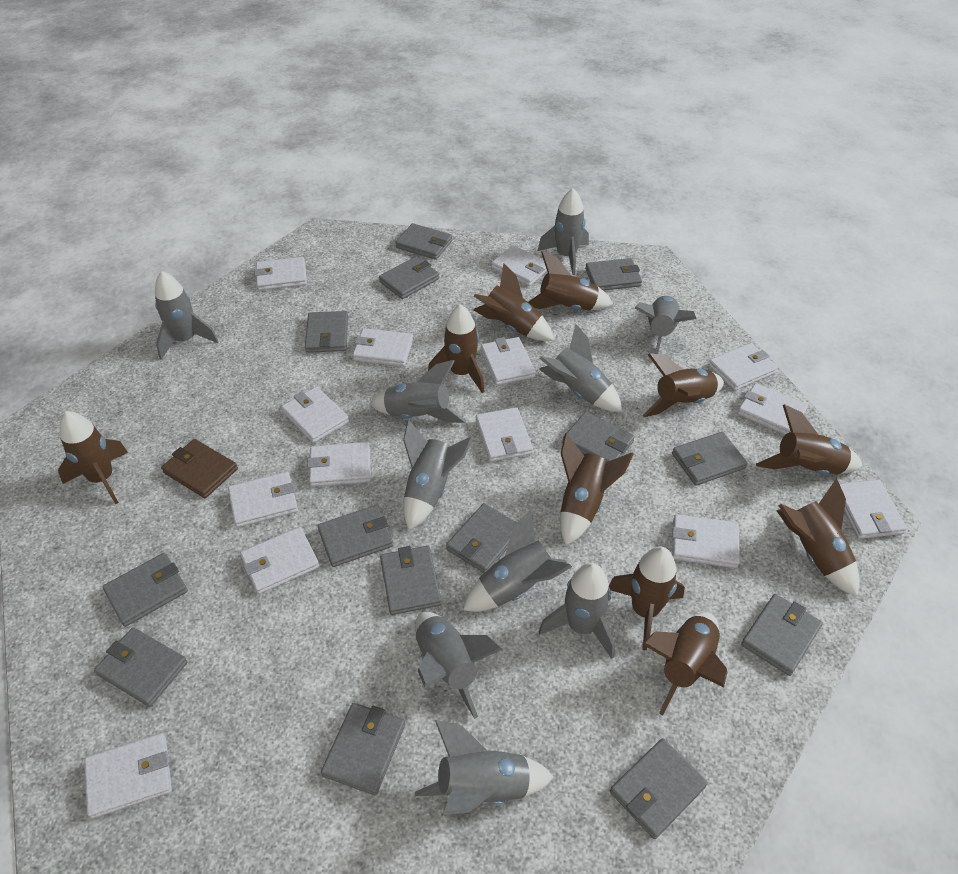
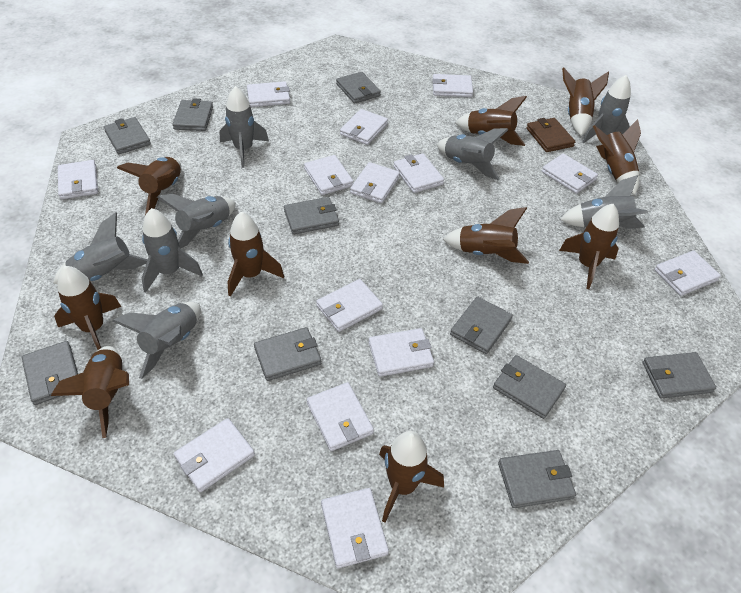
grey rocket: [155,271,219,360] [369,360,466,423] [403,420,473,530] [415,612,502,719] [415,720,554,815] [463,510,572,612] [538,188,589,275] [539,324,622,412] [539,563,615,659] [634,296,696,354] = 10 -> [53,212,148,284] [112,302,201,379] [142,208,203,293] [157,194,236,248] [220,86,269,168] [437,128,508,180] [560,175,648,229] [582,75,631,144] = 8
grey wallet: [94,627,187,707] [102,553,188,627] [305,311,348,353] [318,505,393,567] [321,703,405,795] [379,257,439,299] [380,546,442,615] [395,223,452,260] [446,503,517,573] [562,412,635,461] [585,258,642,291] [610,738,708,839] [672,432,748,486] [741,594,823,676] = 14 -> [22,341,78,405] [104,117,151,154] [172,98,213,131] [254,327,321,381] [284,197,339,235] [336,72,381,104] [450,296,513,354] [493,355,566,419] [498,450,576,508] [642,352,716,399] = 10

